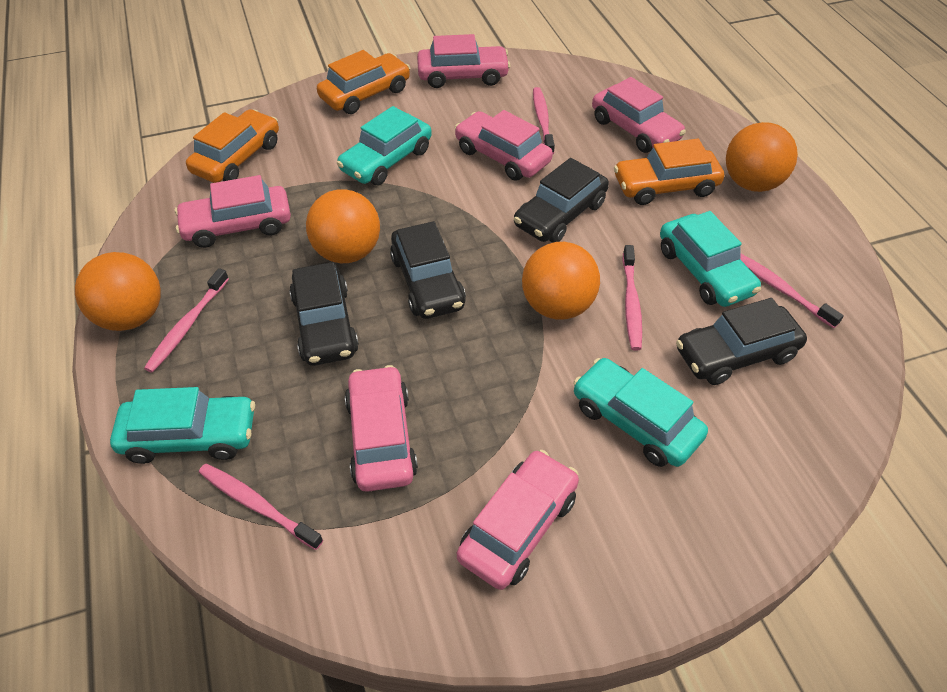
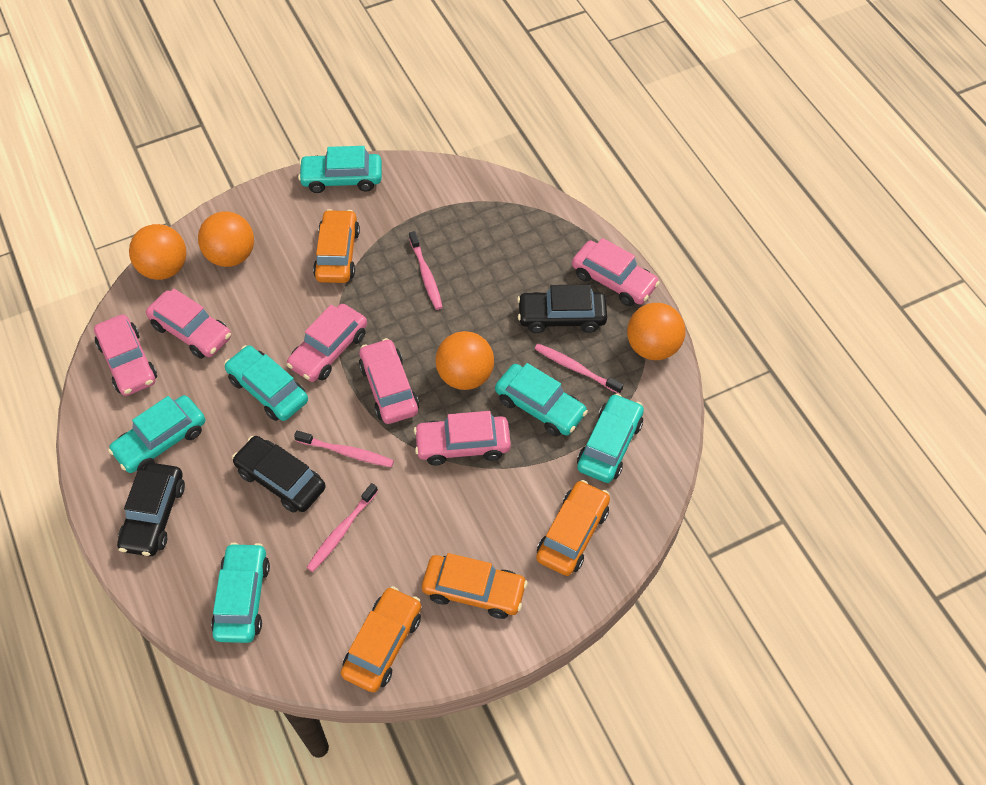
black car: [289,262,359,366] [390,221,466,319] [514,158,609,243] [676,298,807,385] = 4 -> [117,463,185,556] [232,436,325,513] [517,285,607,333] = 3
orange car: [186,109,279,183] [317,50,410,114] [614,139,724,205] = 3 -> [313,209,360,283] [341,586,421,692] [422,553,528,619] [536,480,610,576] = 4
pink toothbrush: [144,268,229,373] [199,464,323,550] [533,87,555,154] [623,245,642,351] [740,253,844,328] = 5 -> [294,431,394,467] [306,483,378,572] [409,231,443,310] [534,344,624,394] = 4
turquoise car: [110,387,255,464] [337,106,432,185] [573,358,708,467] [660,211,761,307] = 4 -> [108,395,205,473] [211,542,270,643] [224,345,308,421] [298,146,382,193] [495,363,588,436] [577,393,644,483] = 6

